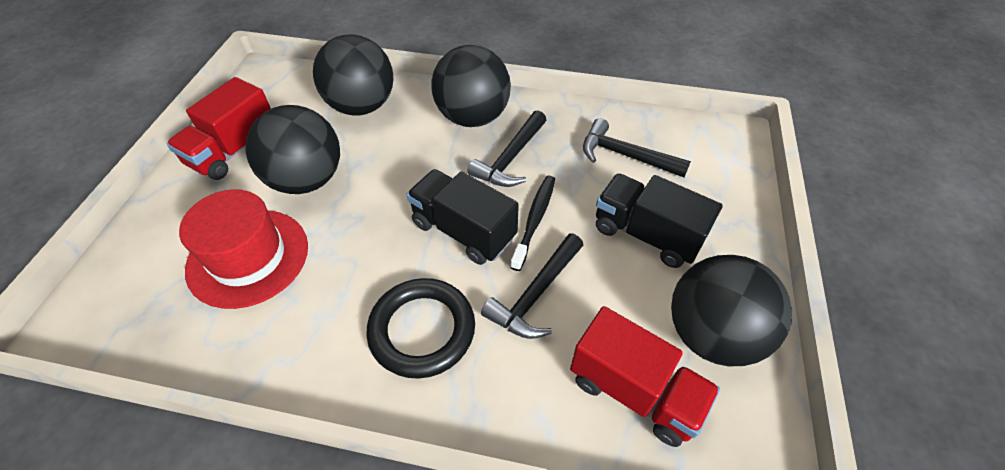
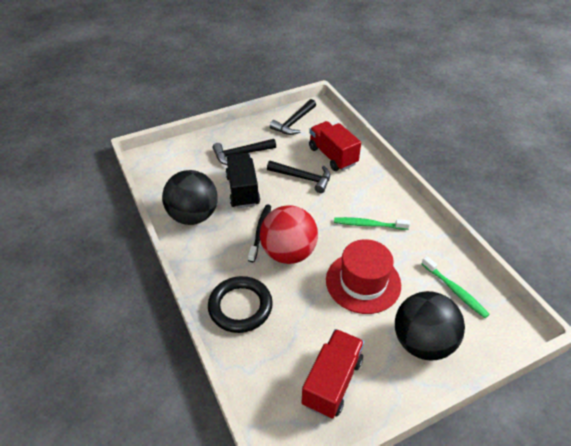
black ball: [245,105,340,194] [313,34,393,115] [432,45,511,127] [671,255,792,366] = 4 -> [162,170,218,225] [395,291,465,360] = 2
black truck: [406,169,519,265] [596,173,723,268] = 2 -> [225,153,260,208] = 1
green toothbrush: none = 0 -> [334,217,410,230] [422,256,490,318] = 2
red ball: none = 0 -> [260,205,318,264] = 1

